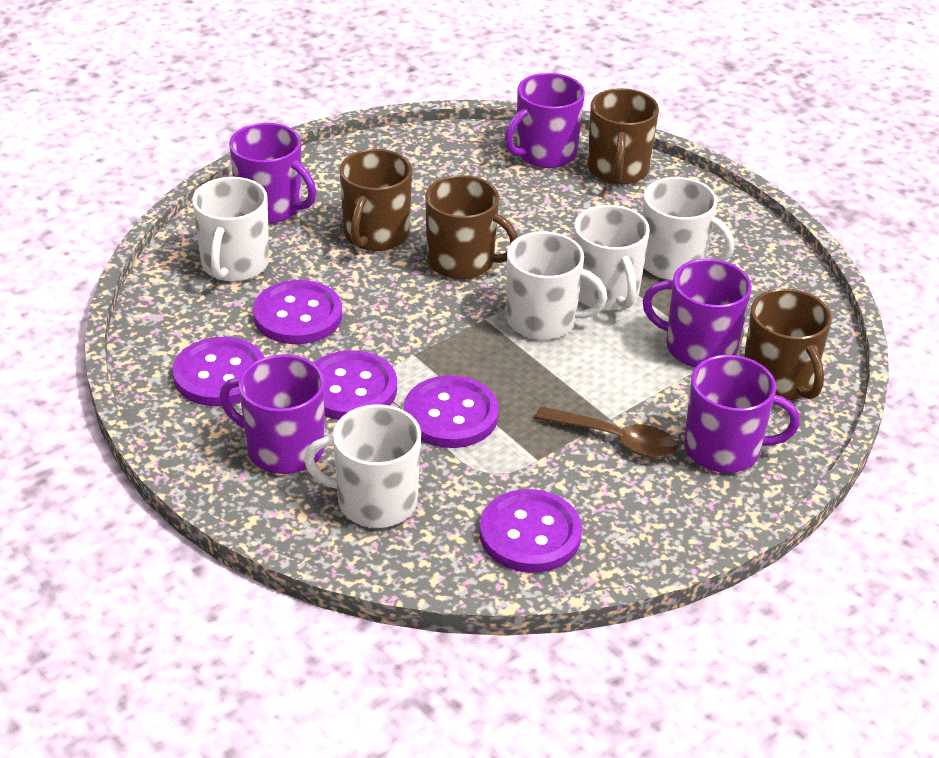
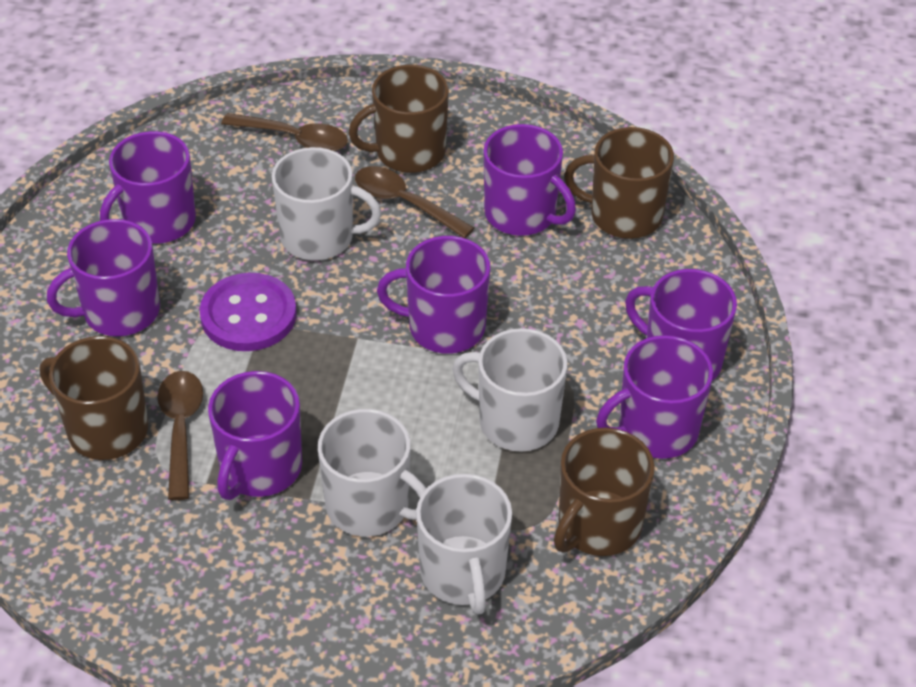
brown spoon: [535,406,677,458] = 1 -> [158,371,203,500] [221,113,348,151] [355,166,474,238] = 3
purple button: [173,337,264,406] [253,280,342,344] [314,350,397,420] [404,375,499,448] [479,489,582,573] = 5 -> [200,273,297,351] = 1
purple mug: [219,354,325,474] [229,123,316,223] [505,73,585,168] [643,259,752,368] [684,355,800,473] = 5 -> [47,219,160,336] [100,131,196,244] [208,371,302,500] [377,236,490,354] [484,124,576,236] [596,335,713,459] [625,269,737,381] = 7
white mug: [192,177,269,282] [304,404,421,528] [506,231,607,340] [573,205,650,311] [642,177,734,280] = 5 -> [272,147,381,260] [318,409,426,536] [416,474,512,614] [452,328,568,452] = 4

